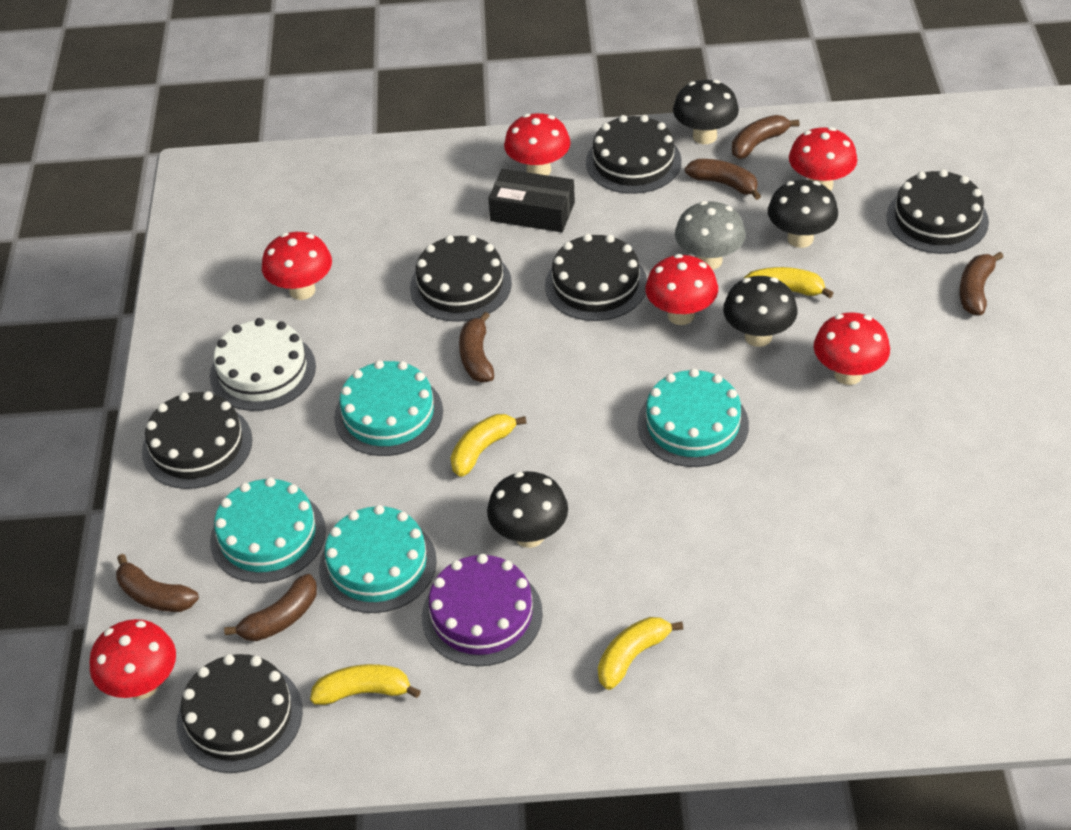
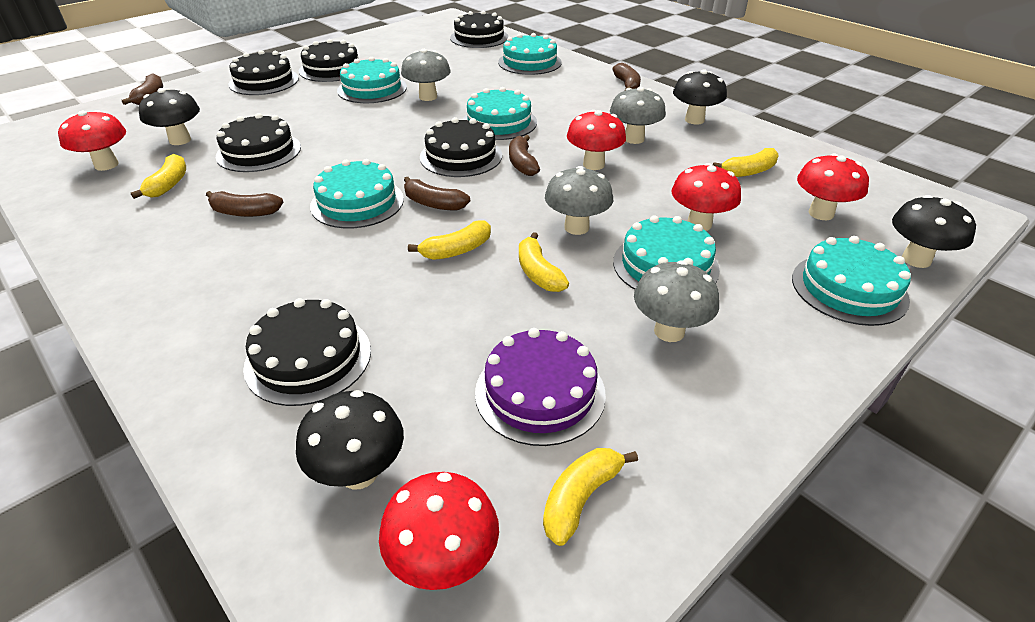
black box: [488,169,575,232] = 1 -> none = 0
brown banana: [116,554,199,612] [224,574,317,641] [459,312,494,382] [685,159,761,200] [732,115,799,159] [959,252,1003,315] = 6 -> [122,73,163,105] [206,191,283,217] [404,177,470,210] [509,135,540,176] [612,63,641,89] = 5
grey mushroom: [675,201,746,270] = 1 -> [401,49,451,101] [545,166,613,235] [610,87,666,144] [634,260,719,342] = 4
red mushroom: [90,619,176,699] [262,232,332,300] [504,113,570,175] [645,254,718,325] [789,127,857,191] [814,312,890,385] = 6 -> [58,110,126,171] [379,472,499,590] [567,110,626,170] [671,163,741,231] [797,153,869,220] = 5
turquoise cake: [210,477,326,583] [319,505,437,613] [334,360,443,456] [638,368,749,467] = 4 -> [310,159,404,228] [337,57,407,103] [462,87,537,140] [498,33,562,75] [613,215,720,290] [792,236,911,326] = 6
white cake: [210,318,316,411] = 1 -> none = 0
yellow banana: [310,664,421,705] [451,414,527,477] [598,617,683,690] [744,267,834,298] = 4 -> [131,154,186,199] [408,220,491,260] [519,232,569,292] [543,448,638,546] [713,148,779,177] = 5

